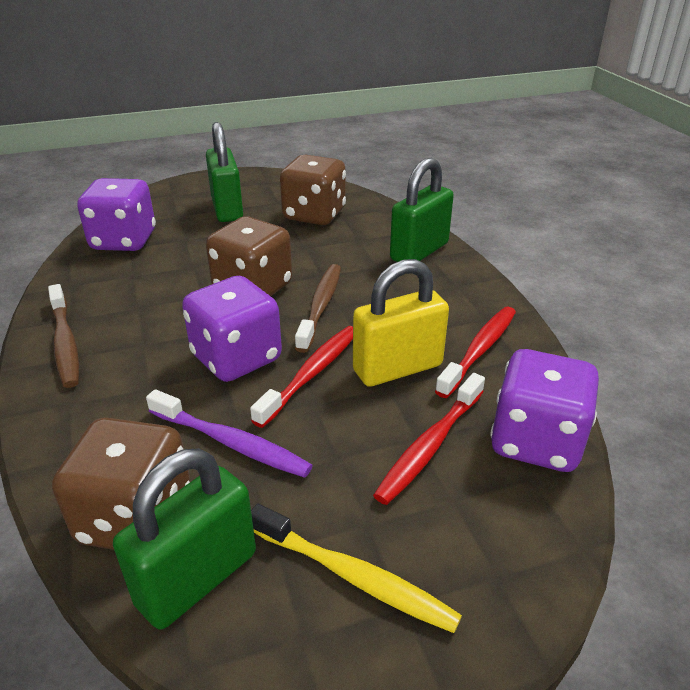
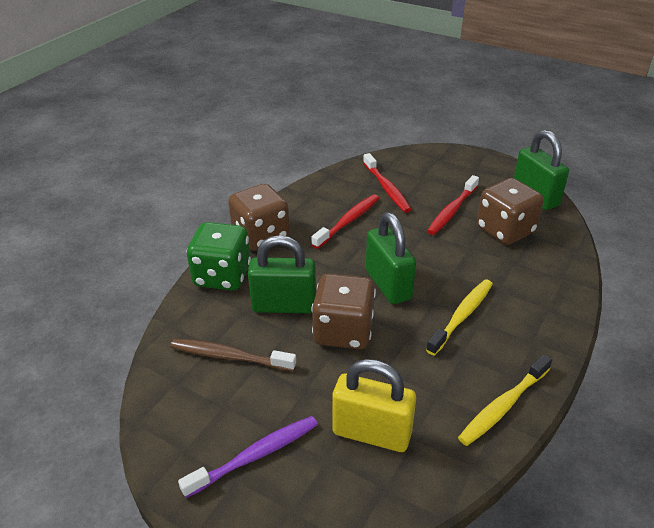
brown toothbrush: [48,284,79,388] [295,264,341,353] = 2 -> [171,339,296,371] = 1
green dice: none = 0 -> [187,222,251,290] = 1
purple dice: [77,178,156,251] [182,276,282,382] [490,349,599,472] = 3 -> none = 0
yellow toothbrush: [251,504,462,633] = 1 -> [426,279,493,356] [458,354,552,446] = 2

